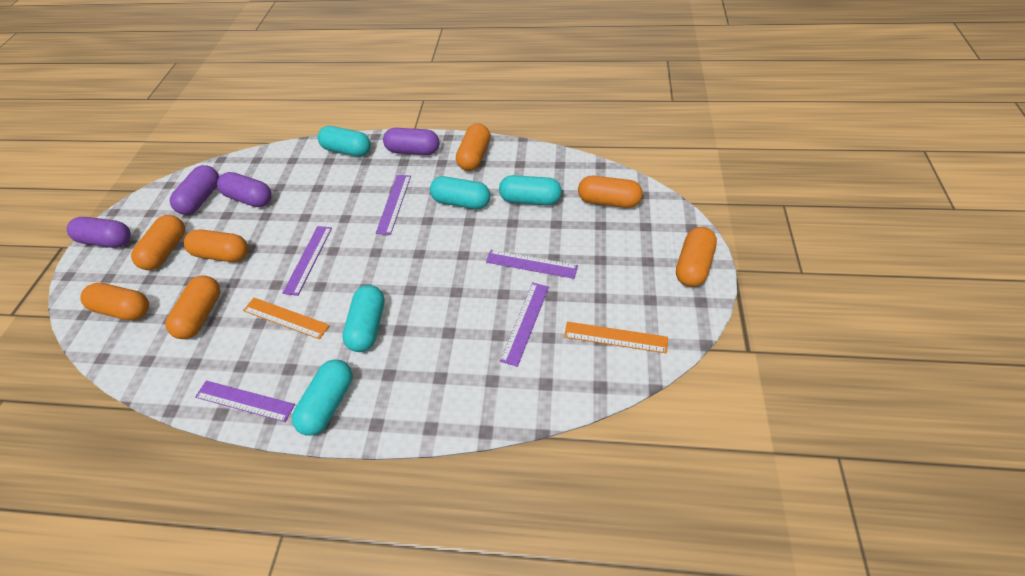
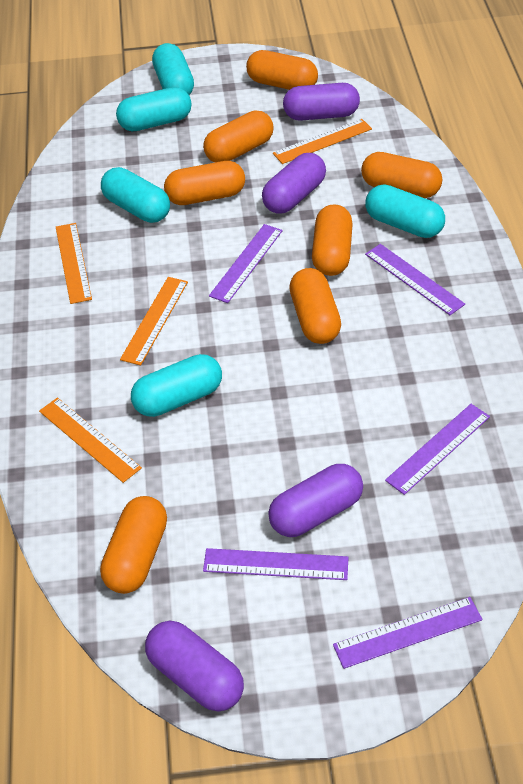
orange ruler: [243,298,330,339] [564,322,668,354] = 2 -> [39,397,142,483] [56,223,92,304] [120,277,188,366] [273,119,372,164] = 4

